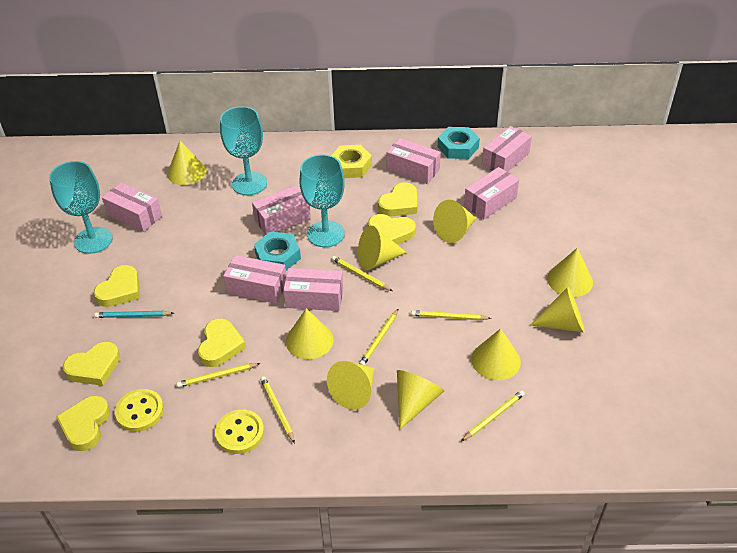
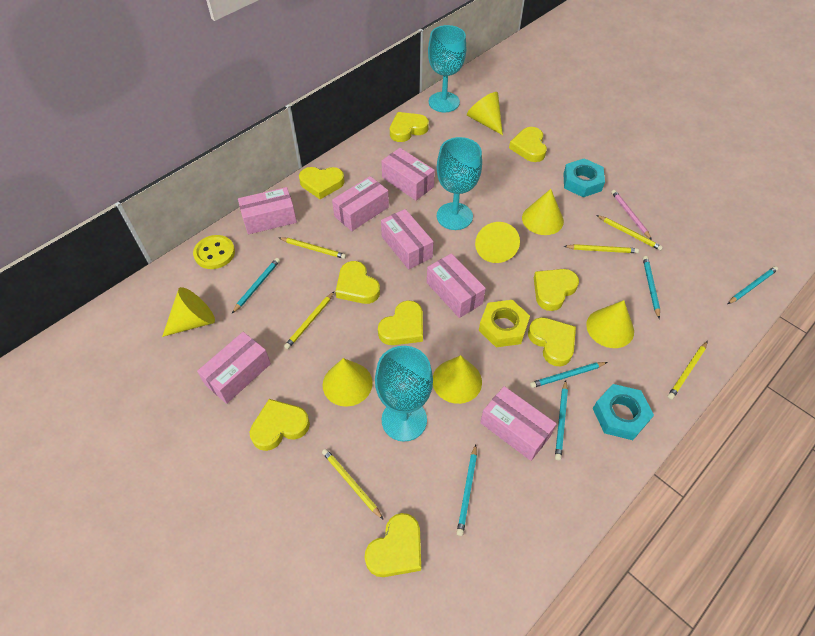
pink pencil: none = 0 -> [611,190,652,240] = 1
turquoise pencil: [94,311,174,318] = 1 -> [232,258,280,313] [457,444,477,536] [530,362,608,388] [555,380,568,460] [643,256,660,319] [728,266,778,304] = 6
yellow button: [115,389,164,432] [215,409,264,454] = 2 -> [193,235,235,269] = 1
yellow cone: [167,141,207,185] [286,308,334,359] [327,361,374,410] [358,226,407,270] [397,370,444,429] [433,200,476,243] [471,328,521,380] [530,287,585,332] [547,248,593,297] = 9 -> [162,287,215,337] [323,358,373,407] [433,355,482,404] [467,92,503,135] [475,222,520,263] [522,189,564,235] [586,300,634,348] = 7
yellow heart: [56,396,110,451] [63,342,120,386] [94,265,140,307] [198,318,246,367] [368,214,416,245] [378,182,417,216] = 6 -> [250,399,310,451] [299,167,345,199] [335,261,380,304] [364,513,421,577] [378,300,423,345] [390,112,429,142] [509,127,547,162] [528,317,576,366] [534,269,579,311] = 9

